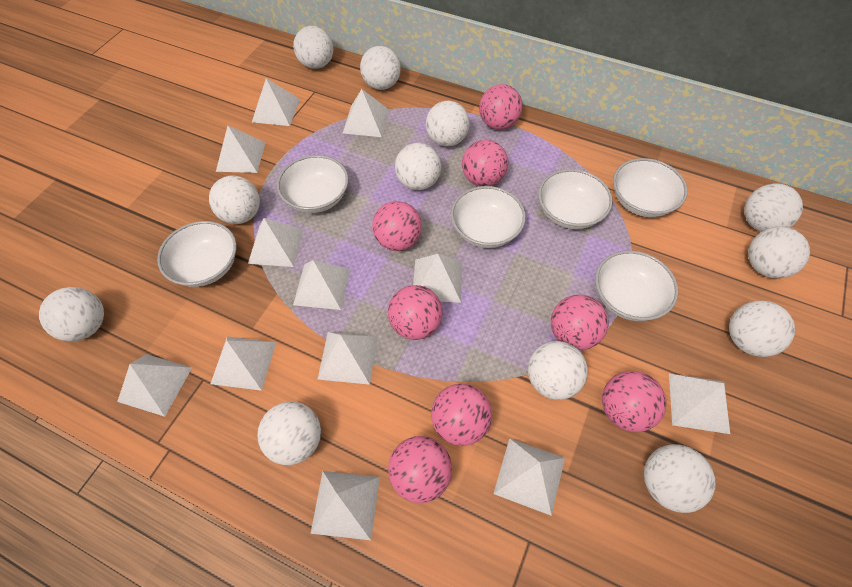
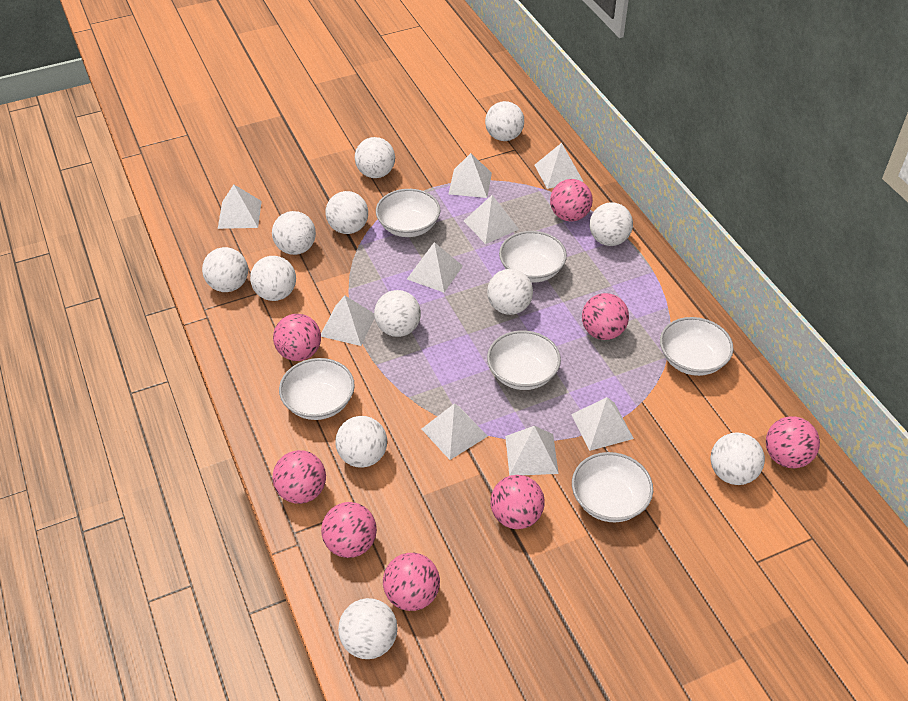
white pyramid: [117,354,192,417] [210,336,276,391] [216,125,266,173] [248,218,303,267] [252,78,300,126] [293,260,350,310] [310,471,380,540] [318,332,378,385] [343,89,389,137] [413,254,462,303] [493,438,565,516] [669,373,730,434] = 12 -> [218,184,262,229] [321,295,375,346] [407,242,463,293] [422,403,488,460] [449,153,492,198] [464,195,519,244] [505,426,559,476] [535,143,584,189] [571,397,634,451] = 9

